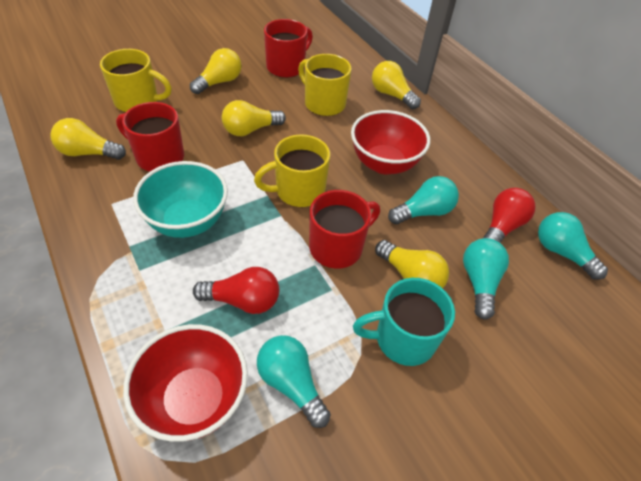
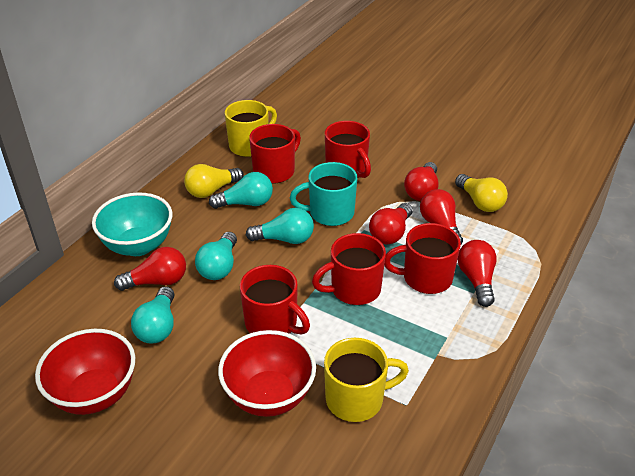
red light bulb: [193,267,279,314] [484,188,536,243] = 2 -> [114,247,186,291] [369,203,413,245] [404,162,439,201] [420,189,463,244] [458,240,497,307] = 5
red mug: [116,102,184,171] [264,19,313,78] [309,190,380,268] = 3 -> [240,265,310,334] [249,124,301,184] [312,233,386,305] [325,121,371,178] [384,223,461,294] = 5
yellow light bulb: [50,118,126,160] [190,48,242,94] [222,100,286,136] [372,61,421,109] [375,240,449,288] = 5 -> [184,164,244,198] [455,174,508,212] = 2
yellow mug: [100,49,172,112] [254,134,330,207] [298,54,352,116] = 3 -> [225,100,277,157] [324,338,409,422] = 2

